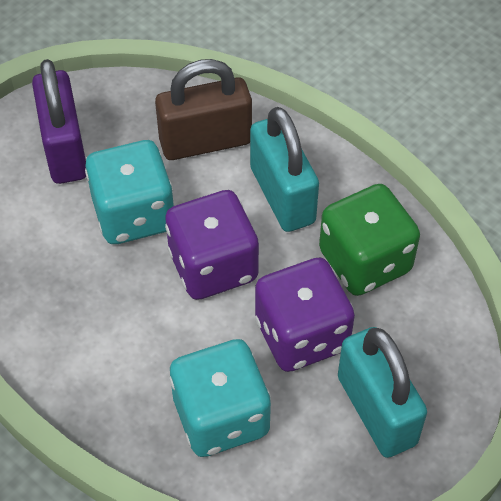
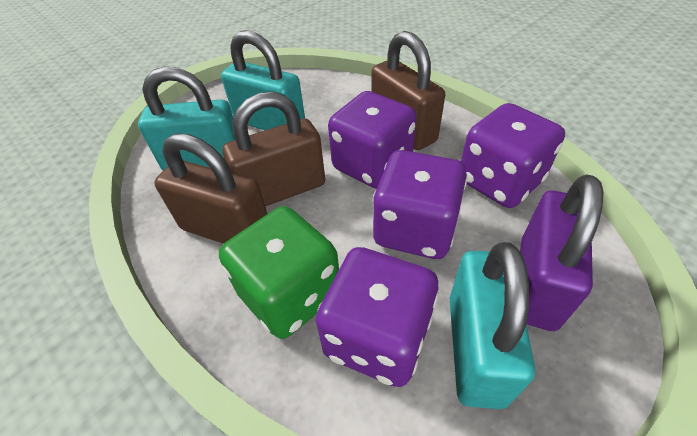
brown padlock: [155,59,252,160] = 1 -> [154,134,267,244] [222,91,325,206] [372,31,445,150] = 3
purple dice: [165,190,259,300] [255,258,355,372] = 2 -> [316,247,439,387] [328,91,417,189] [372,150,467,259] [461,103,565,208] = 4
turquoise dice: [85,140,174,244] [169,339,271,457] = 2 -> none = 0
turquoise padlock: [250,107,319,232] [338,327,427,458] = 2 -> [138,66,235,171] [221,30,305,130] [450,242,535,409] = 3

